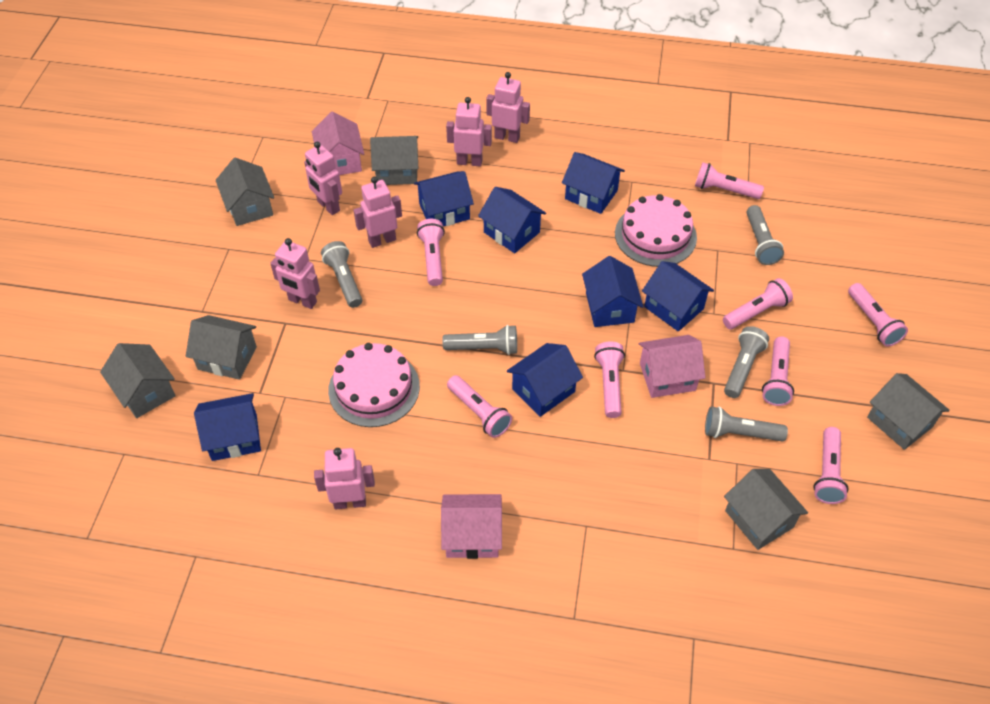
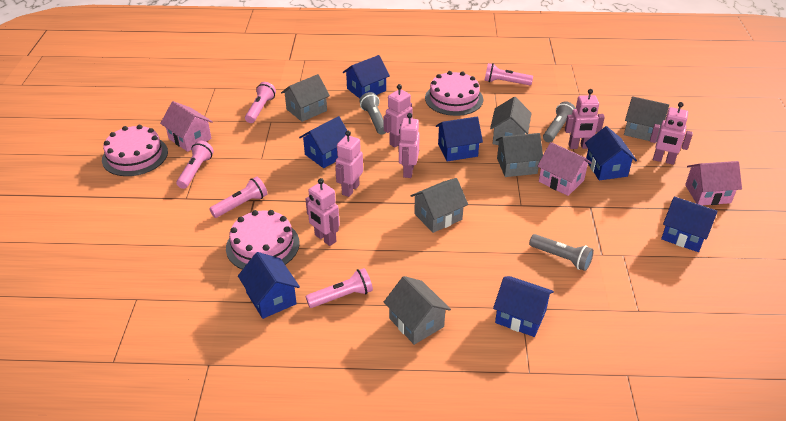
grey flashlight: [321,241,362,308] [442,325,517,355] [705,407,788,442] [724,326,769,398] [746,205,784,265] = 5 -> [359,92,386,135] [529,234,594,271] [543,101,576,142] = 3
pink cake: [328,343,420,427] [615,194,697,267] = 2 -> [102,125,168,176] [226,210,300,270] [425,71,483,116] = 3
pink flashlight: [417,219,445,286] [447,375,512,438] [594,341,625,418] [695,162,764,199] [723,278,793,329] [762,336,794,406] [813,427,849,504] [848,283,908,347] = 8 -> [176,141,214,189] [209,176,267,218] [245,82,276,123] [306,268,373,308] [484,63,533,85] = 5

